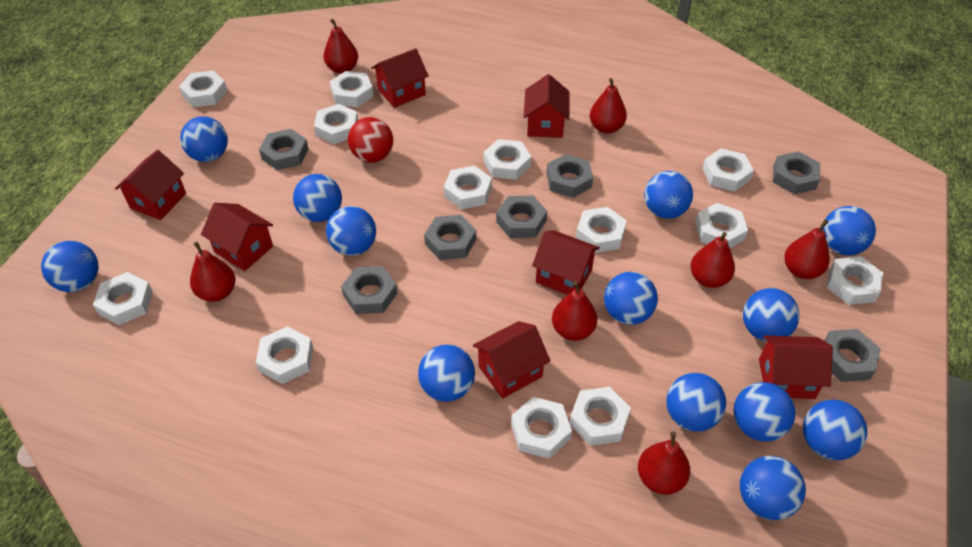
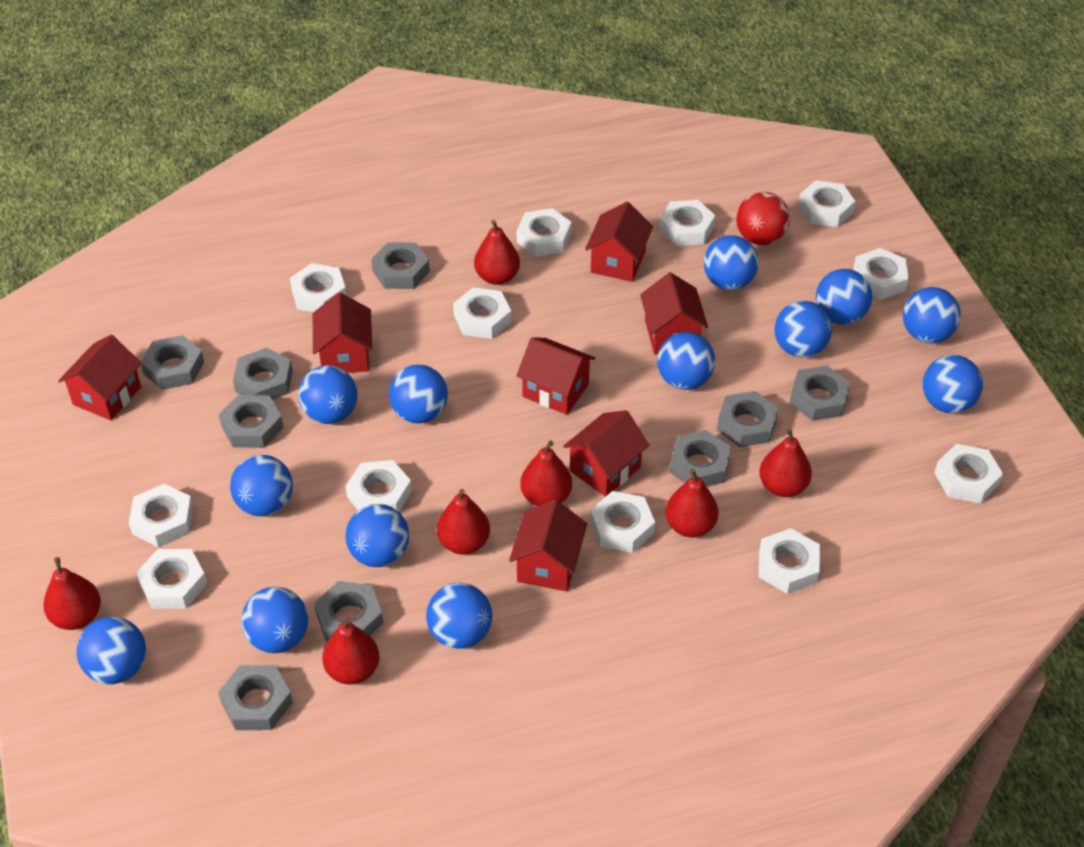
grey nut: [259,129,308,170] [341,266,398,314] [424,215,476,260] [496,196,547,238] [547,154,593,198] [773,152,820,194] [824,329,881,382] = 7 -> [141,335,204,390] [218,665,293,730] [219,395,284,448] [233,348,293,400] [314,581,383,641] [371,242,430,289] [670,430,731,487] [717,391,778,447] [789,366,851,421] = 9
white nut: [93,272,153,325] [179,71,227,107] [256,326,313,384] [314,104,358,144] [330,71,374,107] [444,166,492,209] [484,139,531,180] [511,397,572,459] [569,387,631,446] [576,207,627,253] [695,203,748,248] [702,148,754,191] [827,256,883,305] = 13 -> [129,484,194,547] [136,549,207,608] [290,263,346,312] [346,460,412,512] [453,287,512,339] [517,208,572,257] [590,491,655,553] [659,200,715,246] [758,528,820,594] [798,180,855,227] [853,248,908,300] [934,444,1003,503] = 12

